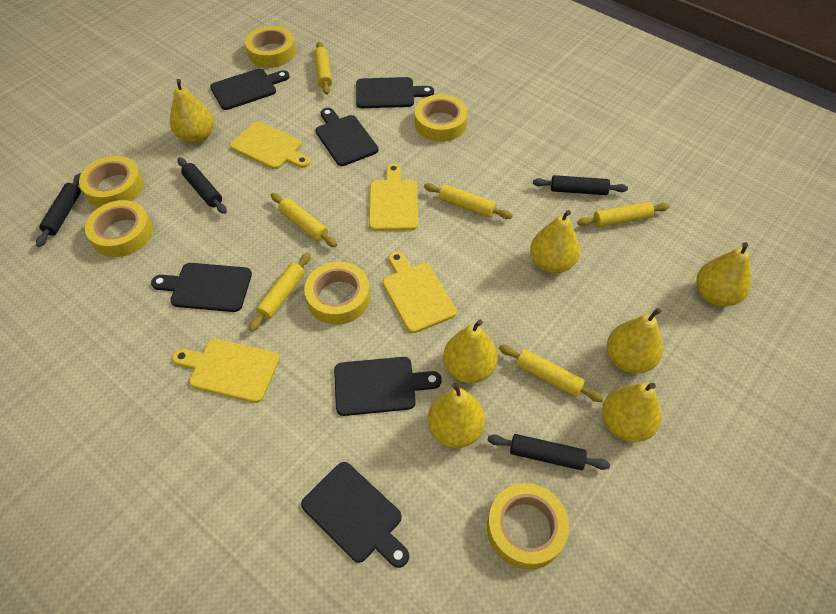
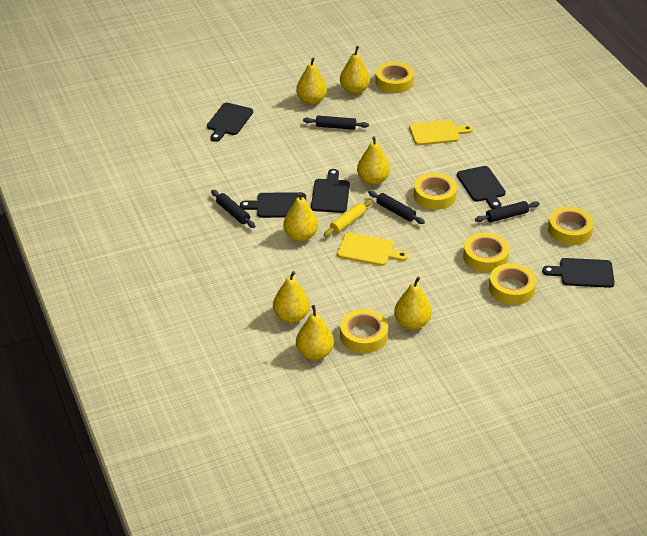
black cutting board: [151,263,252,312] [210,69,290,110] [301,462,409,568] [316,108,378,166] [334,357,442,416] [356,77,434,108] = 6 -> [207,103,253,142] [240,192,306,218] [311,169,350,213] [457,166,506,209] [542,258,615,288] = 5
yellow cutting board: [172,338,279,403] [230,121,310,169] [369,163,418,231] [382,251,457,333] = 4 -> [337,232,408,266] [409,120,473,145] = 2
yellow rolling pin: [249,252,311,332] [271,193,337,247] [314,41,332,95] [424,183,513,219] [499,345,604,402] [577,201,670,227] = 6 -> [324,200,372,237] = 1

